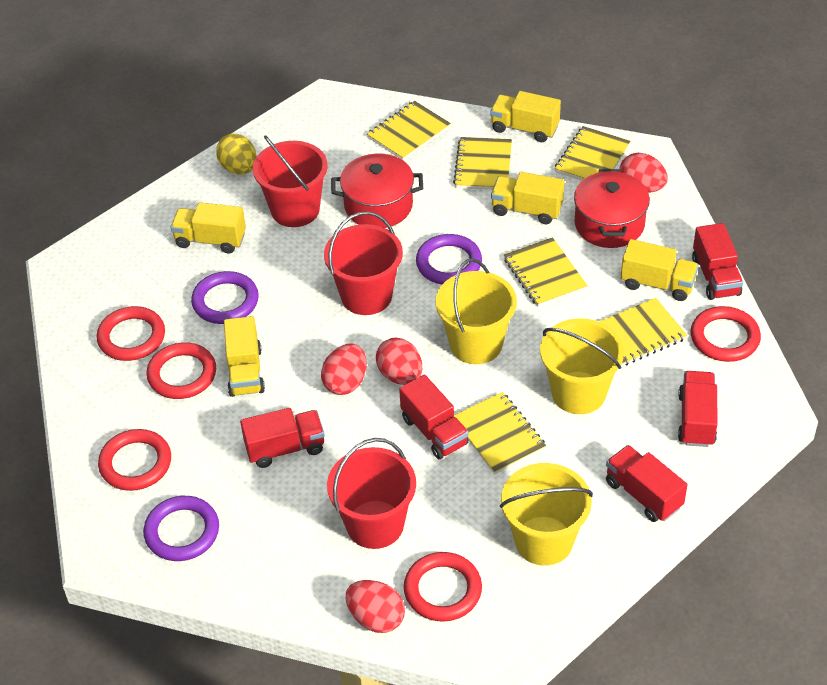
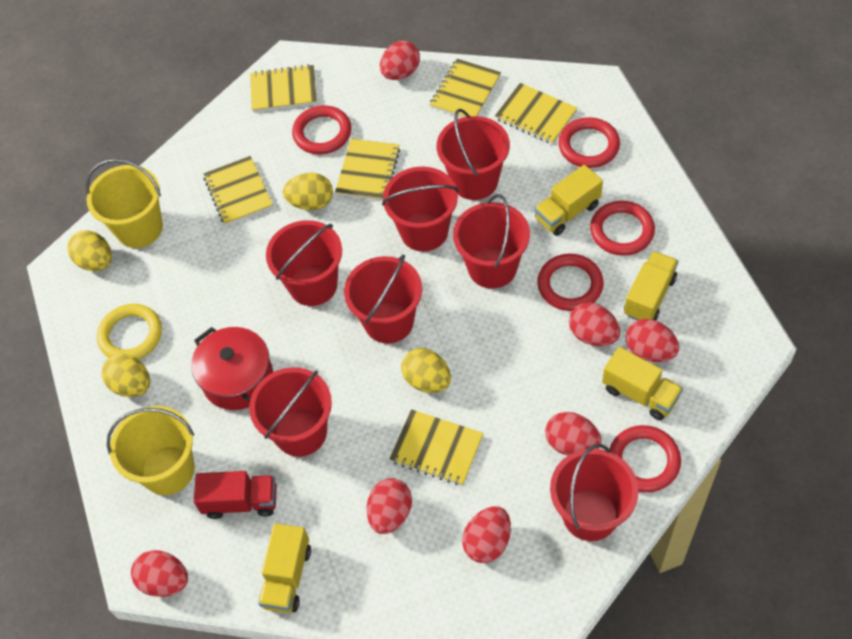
purple ring: [143,496,219,561] [191,271,259,324] [416,234,482,284] = 3 -> none = 0
red bucket: [253,135,327,227] [324,211,403,315] [327,438,416,549] = 3 -> [249,367,332,457] [266,220,342,306] [344,254,422,344] [382,167,459,252] [437,109,510,200] [453,194,530,289] [550,444,639,541] = 7
red egg: [321,343,367,395] [346,580,405,633] [376,338,422,385] [619,153,668,193] = 4 -> [131,550,188,597] [367,478,412,534] [380,41,420,80] [462,506,511,563] [545,412,602,456] [569,303,620,346] [626,319,679,362] = 7
red pot: [331,154,423,228] [574,169,650,248] = 2 -> [191,327,273,410] = 1
red truck: [240,408,325,468] [399,375,469,459] [606,445,687,522] [678,371,718,447] [692,223,743,300] = 5 -> [194,471,277,519] = 1
yellow bucket: [435,258,517,364] [500,463,593,566] [540,318,624,414] = 3 -> [86,159,163,248] [107,406,195,495] = 2
yellow egg: [216,134,257,174] = 1 -> [67,230,112,271] [101,354,150,397] [283,173,333,210] [401,348,451,393] = 4
yellow ring: none = 0 -> [97,304,162,360] = 1
yellow truck: [171,202,246,253] [224,316,265,397] [490,91,561,142] [491,172,564,224] [621,239,699,301] = 5 -> [258,523,311,613] [534,165,603,236] [602,347,683,420] [624,251,678,321] = 4

